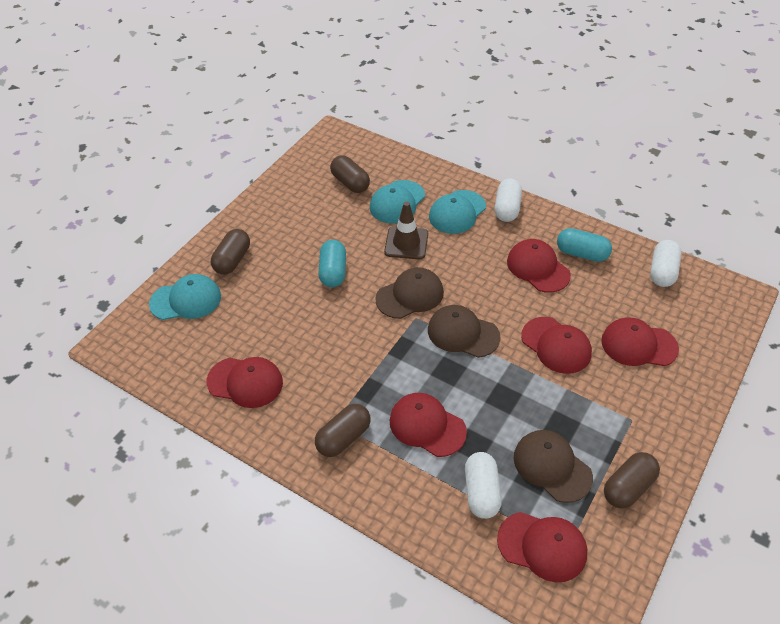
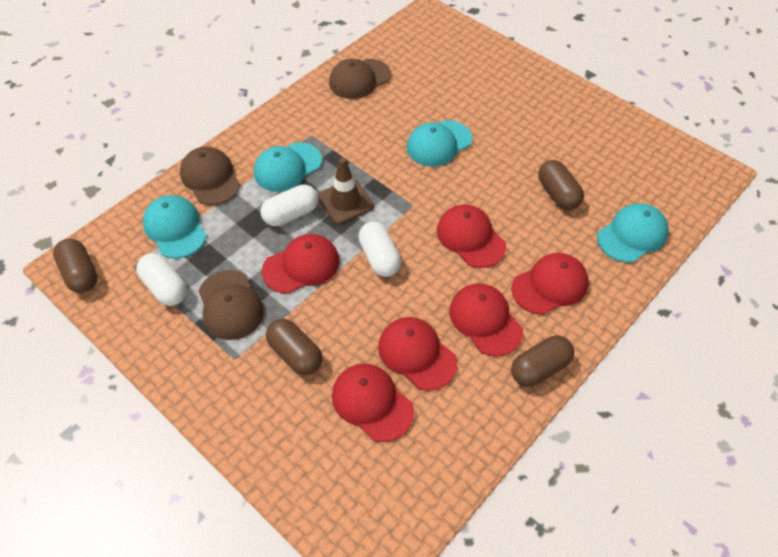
turquoise cap: [149,274,221,320] [370,180,425,224] [429,190,486,234] = 3 -> [143,195,206,258] [254,142,322,192] [407,120,472,167] [597,203,669,263] = 4
turquoise capsule: [319,240,346,287] [557,228,612,262] = 2 -> none = 0

